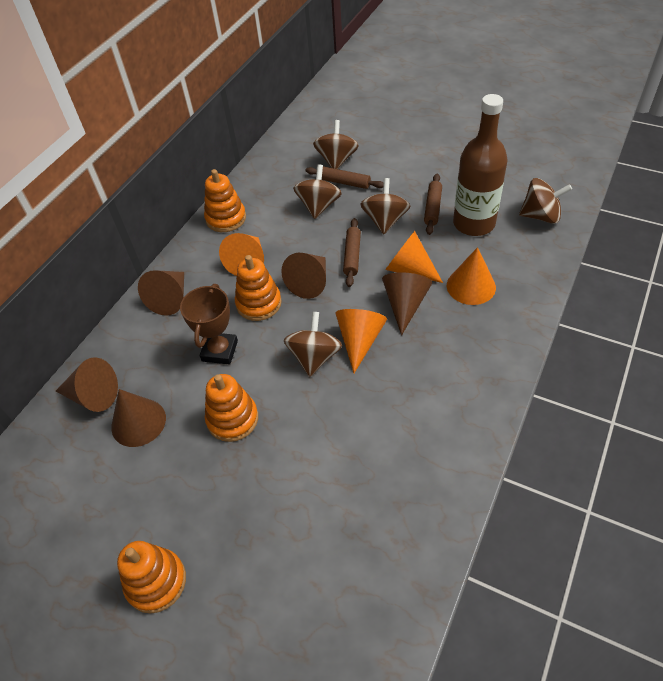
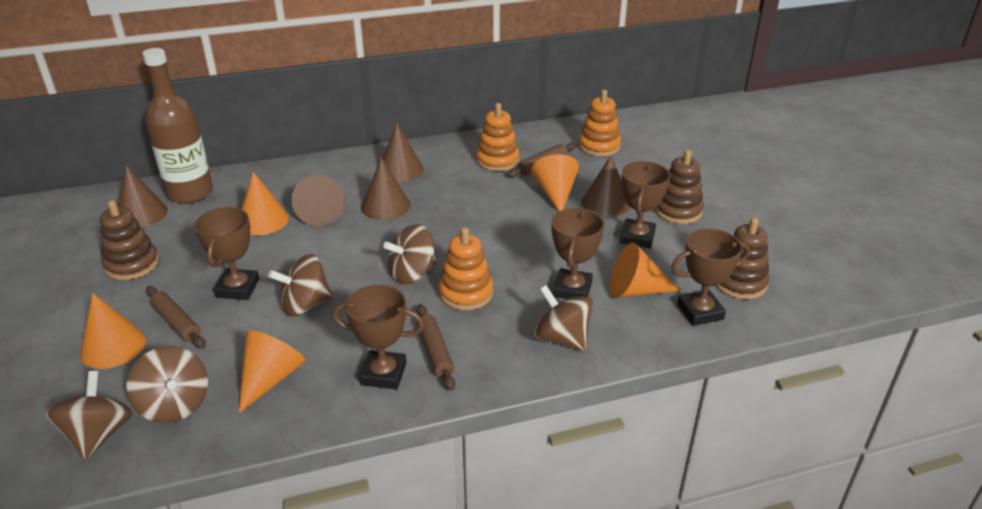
brown stacking toy: none = 0 -> [100,200,159,280] [655,150,704,224] [716,217,769,300] = 3
brown trophy: [180,284,238,365] = 1 -> [194,207,259,300] [332,285,424,389] [552,208,604,299] [620,161,670,248] [671,228,750,326] = 5
orange cone: [219,233,264,276] [335,309,387,373] [385,231,443,283] [447,247,496,305] = 4 -> [80,293,146,369] [239,330,306,413] [242,172,289,235] [531,154,579,212] [610,243,680,298] = 5
orange stacking toy: [117,541,186,614] [204,169,246,232] [205,374,258,442] [235,255,282,321] = 4 -> [439,227,493,310] [476,103,519,171] [578,90,621,156] = 3

